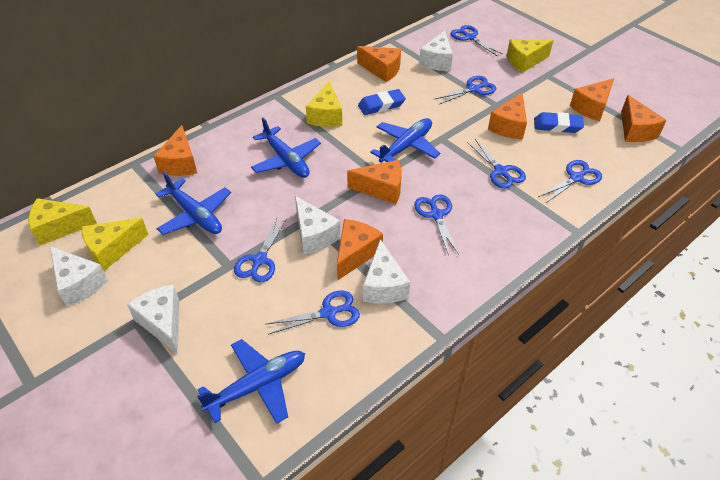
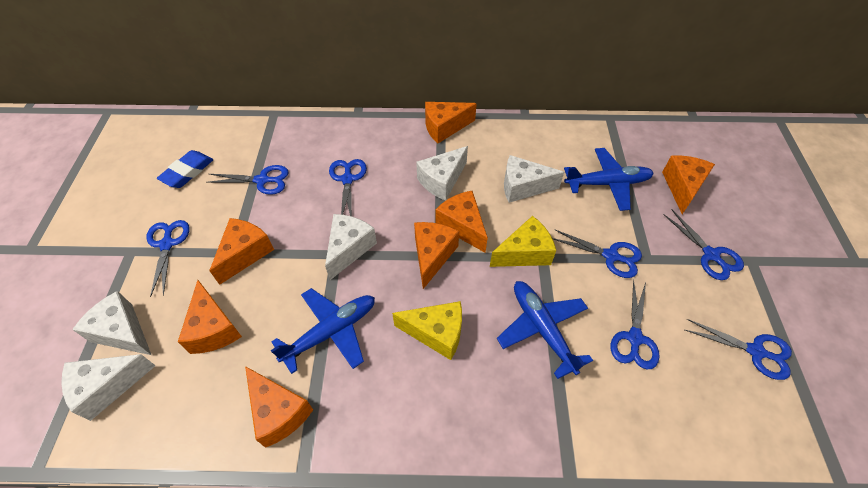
blue eraser: [358,89,406,115] [534,112,584,133] = 2 -> [157,150,213,188] = 1
blue plane: [155,172,231,235] [197,339,305,424] [251,118,321,178] [370,118,441,163] = 4 -> [271,288,375,374] [497,281,593,379] [564,148,654,211] = 3
yellow cheese: [29,198,97,246] [82,218,149,271] [306,81,342,127] [507,39,553,73] = 4 -> [392,301,462,360] [490,216,556,267] = 2

